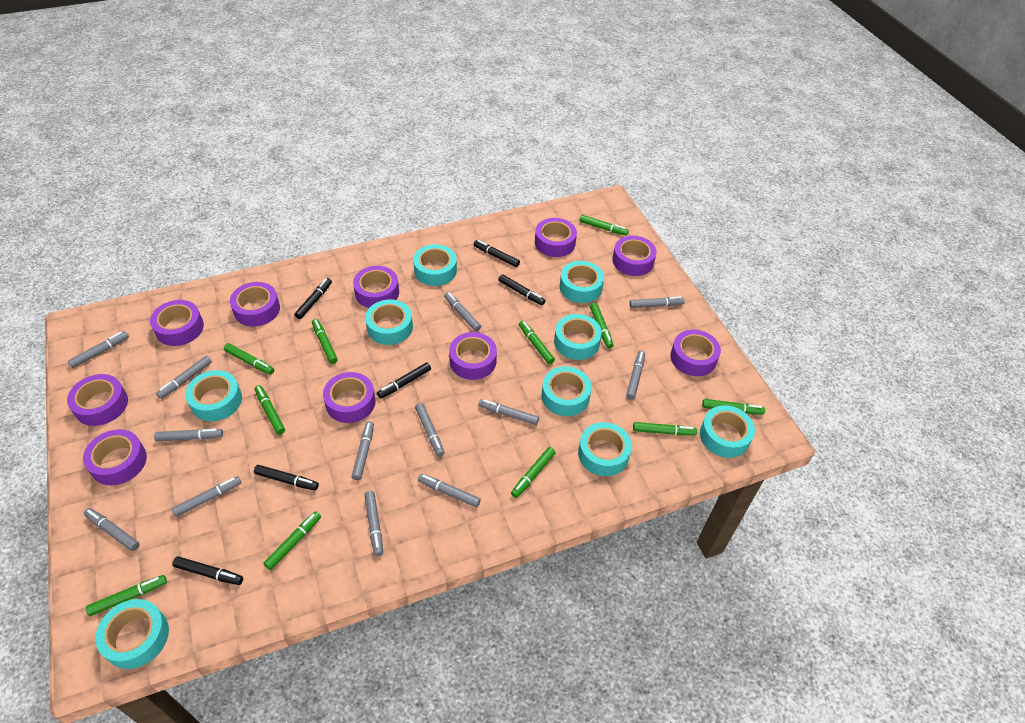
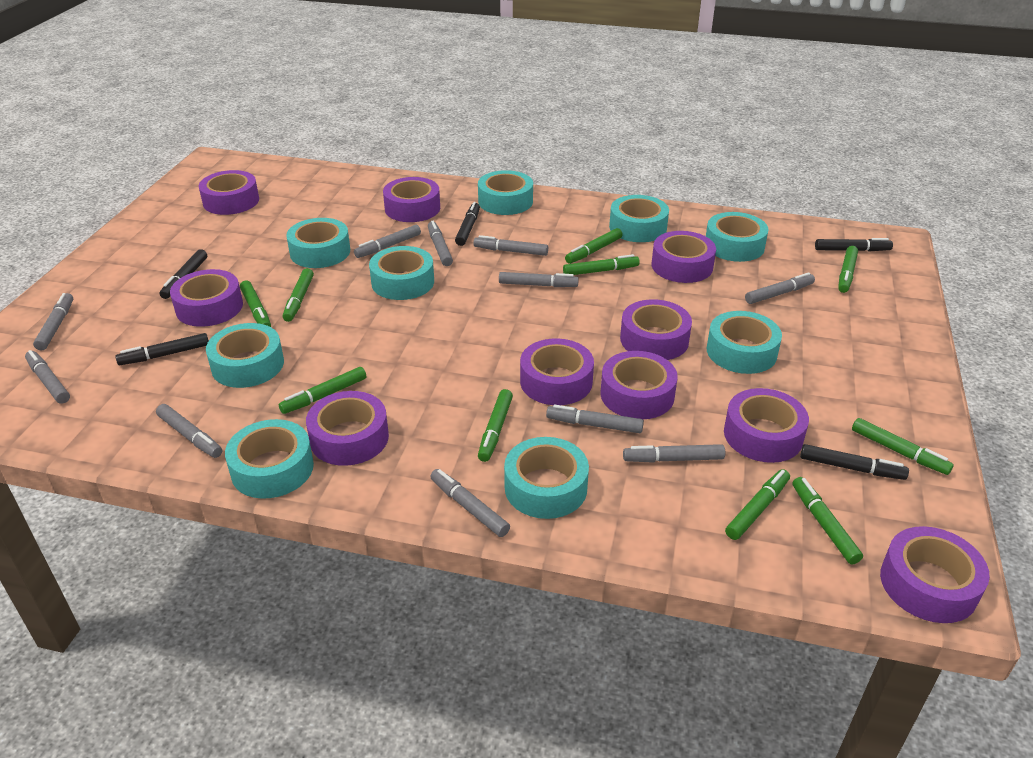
black marker: [172,556,243,585] [254,465,319,490] [294,278,332,319] [377,362,431,399] [473,240,520,267] [498,274,546,305] = 6 -> [115,333,209,365] [159,249,207,299] [455,202,480,246] [800,444,909,480] [815,238,893,251] = 5
green marker: [86,575,167,616] [224,343,274,375] [255,385,285,435] [263,511,321,570] [312,319,338,364] [511,447,556,498] [519,321,555,364] [579,215,629,236] [590,302,614,348] [633,422,697,436] [702,399,765,415] = 11 -> [240,280,271,327] [279,367,366,414] [283,268,314,322] [478,389,513,462] [563,254,640,275] [565,228,623,264] [725,469,790,540] [792,477,863,564] [838,246,858,293] [852,418,954,475] = 10
grey marker: [68,331,129,368] [84,508,140,551] [154,429,223,441] [156,356,212,399] [172,476,241,517] [352,421,374,480] [364,491,383,556] [415,403,445,457] [418,474,481,507] [444,292,481,331] [479,399,539,425] [626,351,645,400] [630,296,685,308] = 13 -> [25,350,70,404] [33,293,73,350] [156,404,222,458] [354,225,421,258] [428,221,453,266] [430,469,510,537] [473,235,548,256] [499,272,579,287] [546,405,644,433] [623,444,725,463] [745,272,815,304] = 11

